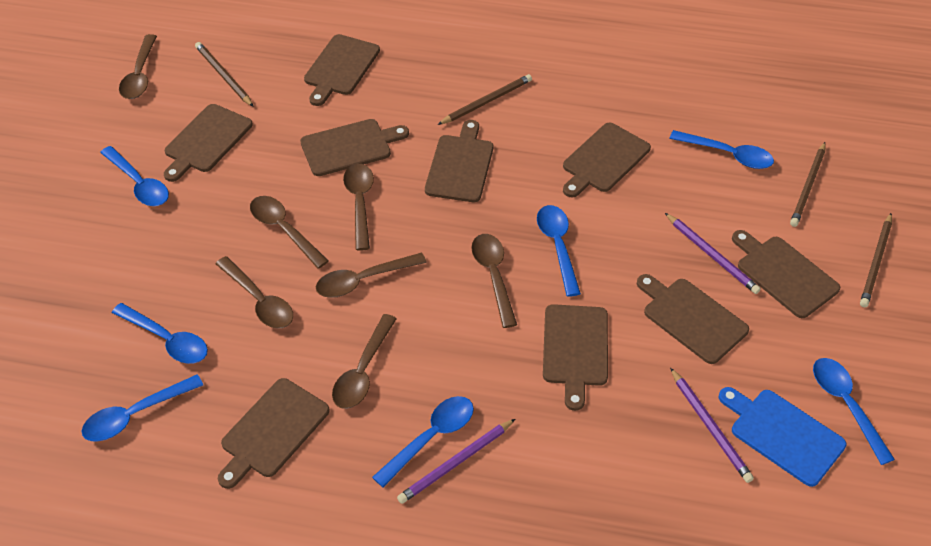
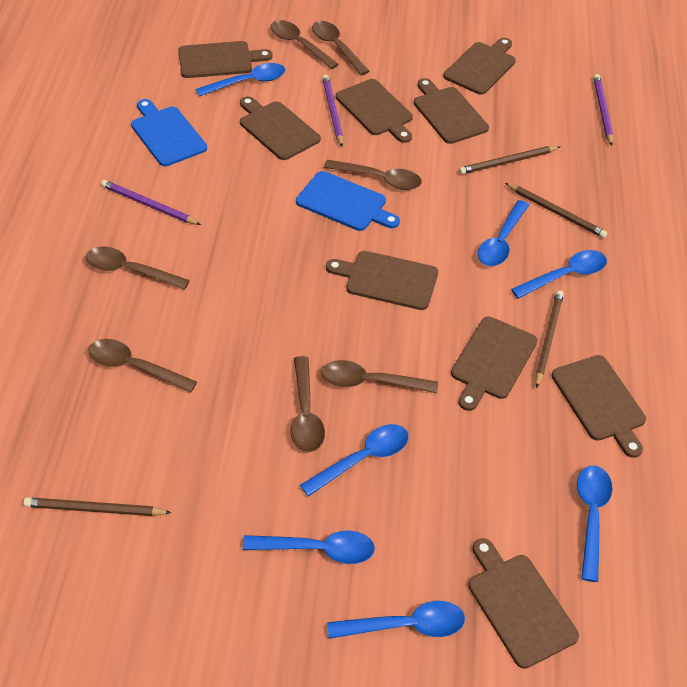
blue cutting board: [719,387,846,487] = 1 -> [131,99,207,166] [296,171,400,231] = 2

